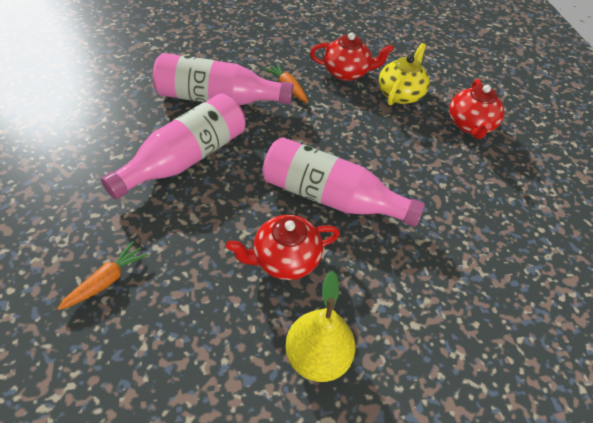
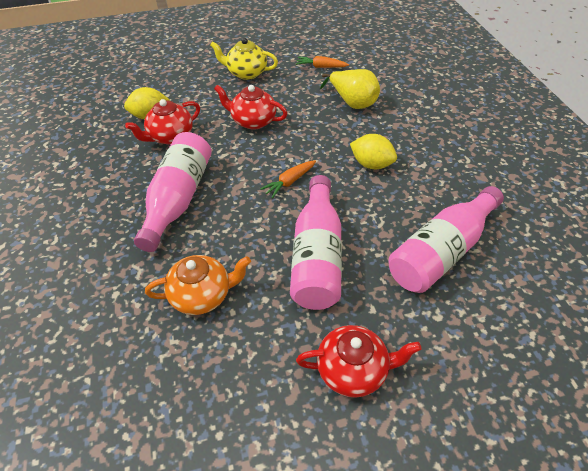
orange teapot: none = 0 -> [145,255,251,315] = 1
yellow lemon: none = 0 -> [124,87,170,119] [350,134,397,169] = 2

